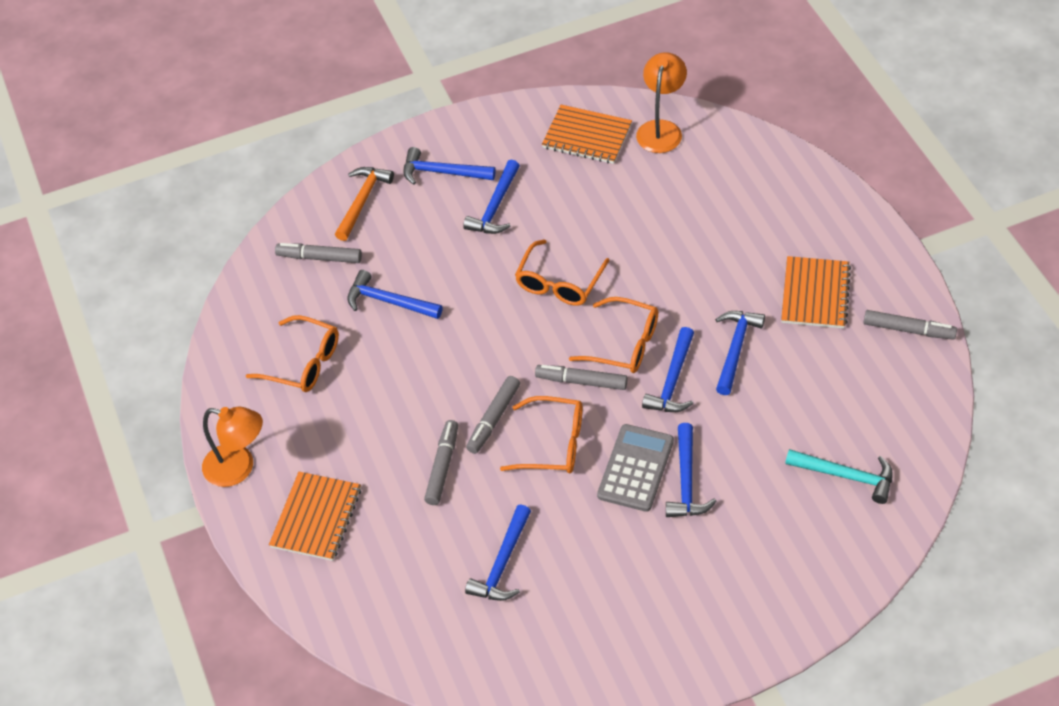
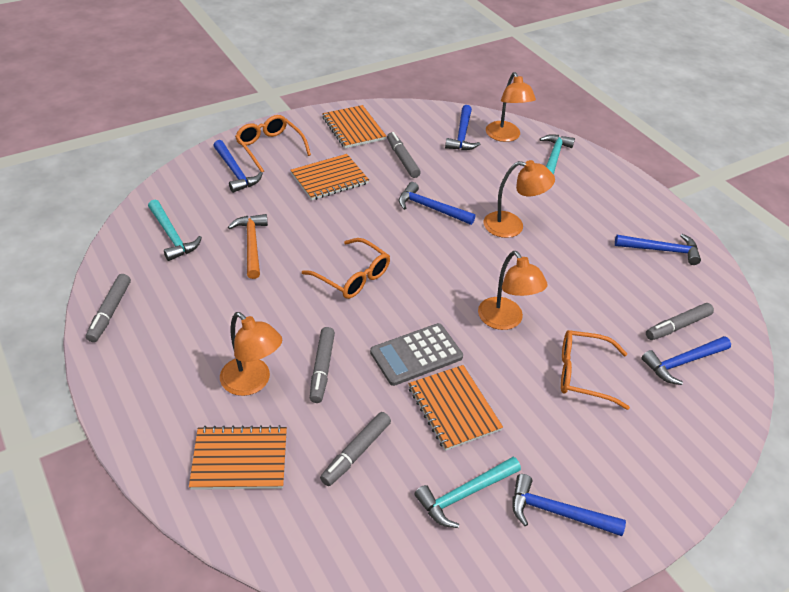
blue hammer: [347,270,443,319] [403,147,496,185] [463,160,520,234] [465,505,531,601] [642,327,694,412] [666,423,717,517] [715,311,765,395] = 7 -> [213,140,263,193] [399,182,476,225] [445,105,480,150] [512,474,626,536] [615,234,701,265] [641,336,731,385] = 6
orange glasses: [246,315,339,392] [500,396,583,473] [515,239,610,306] [569,297,659,373] = 4 -> [235,115,311,173] [302,238,390,299] [561,330,630,410] = 3
orange lamp: [202,406,263,487] [636,52,687,153] = 2 -> [220,312,282,396] [478,251,548,330] [483,160,555,238] [486,72,536,142] = 4
orange notebook: [269,472,361,561] [542,105,632,164] [781,256,851,329] = 3 -> [189,425,287,490] [290,154,369,200] [322,105,387,148] [408,365,503,451] = 4
turquoise hammer: [785,449,893,504] = 1 -> [148,200,202,261] [414,457,521,528] [540,134,575,175] = 3

